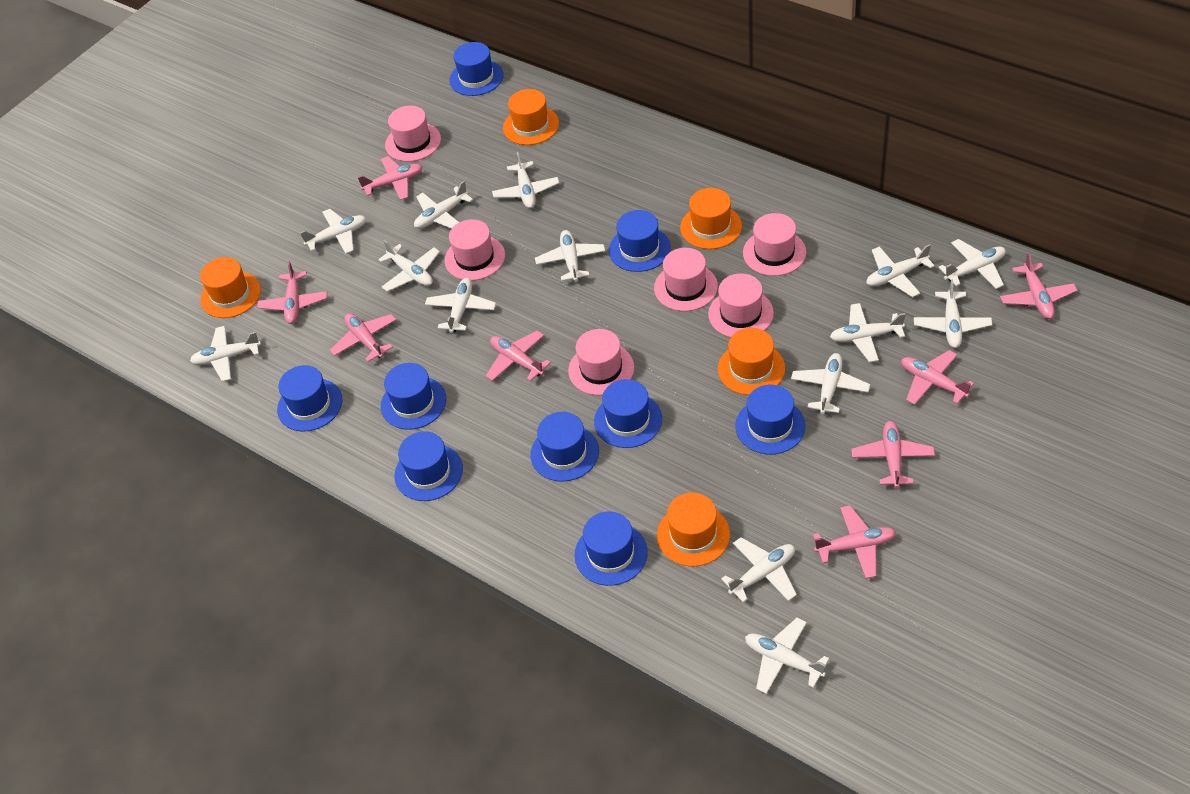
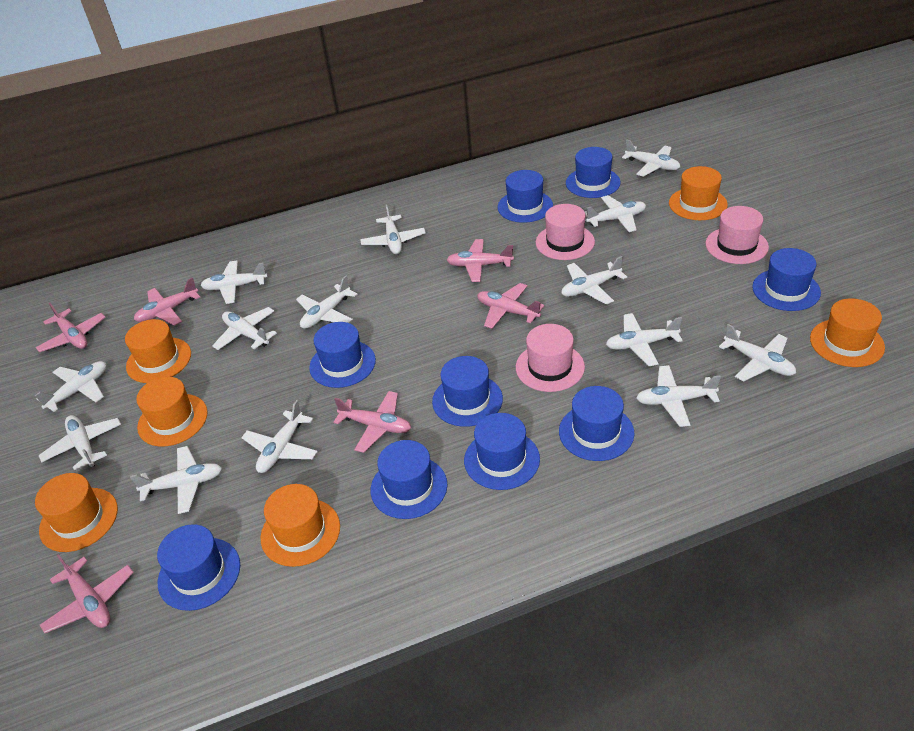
orange hat: [200,257,261,318] [503,89,559,145] [657,492,730,566] [680,188,742,249] [718,328,785,395] = 5 -> [35,473,118,552] [125,319,191,383] [136,377,208,447] [260,484,340,567] [669,166,728,220] [810,298,885,367] = 6
pink hat: [385,105,441,162] [444,219,505,281] [568,329,634,395] [654,248,718,311] [708,273,774,337] [743,213,806,276] = 6 -> [516,324,585,392] [536,204,595,260] [705,206,769,264] = 3
pink plane: [257,261,327,324] [330,313,396,362] [358,156,423,200] [486,330,551,381] [813,505,896,579] [851,421,935,488] [901,350,974,405] [1000,253,1077,319] = 8 -> [35,303,105,352] [40,554,134,633] [134,277,200,326] [333,391,411,453] [447,239,514,282] [477,283,545,329] = 6

